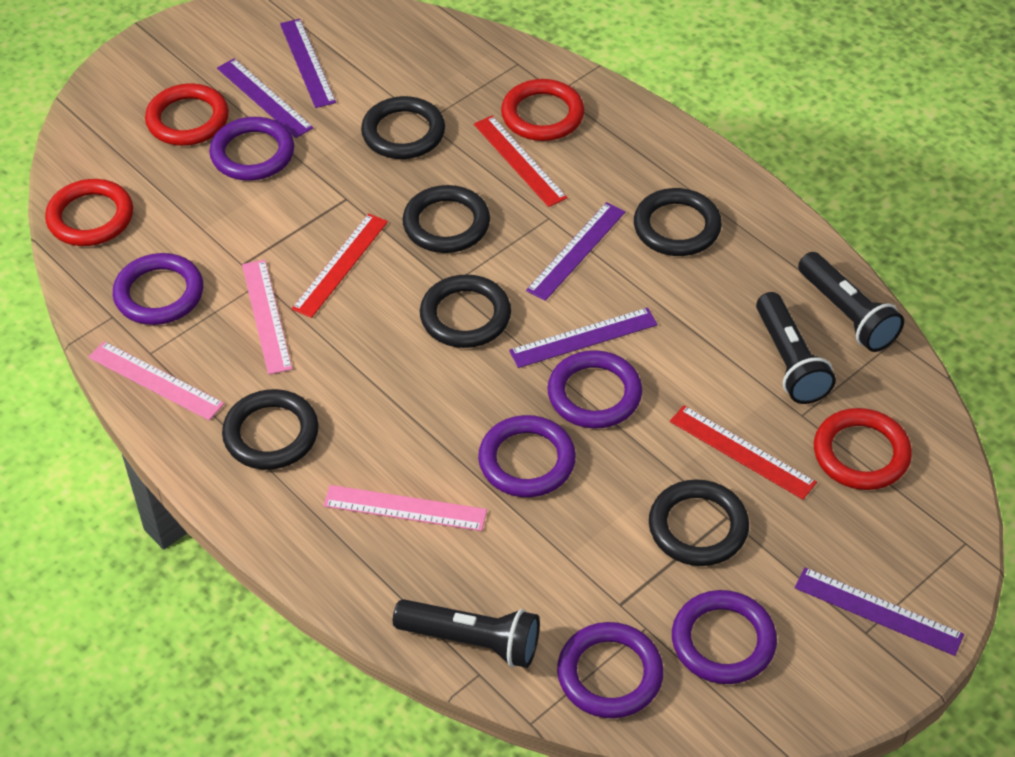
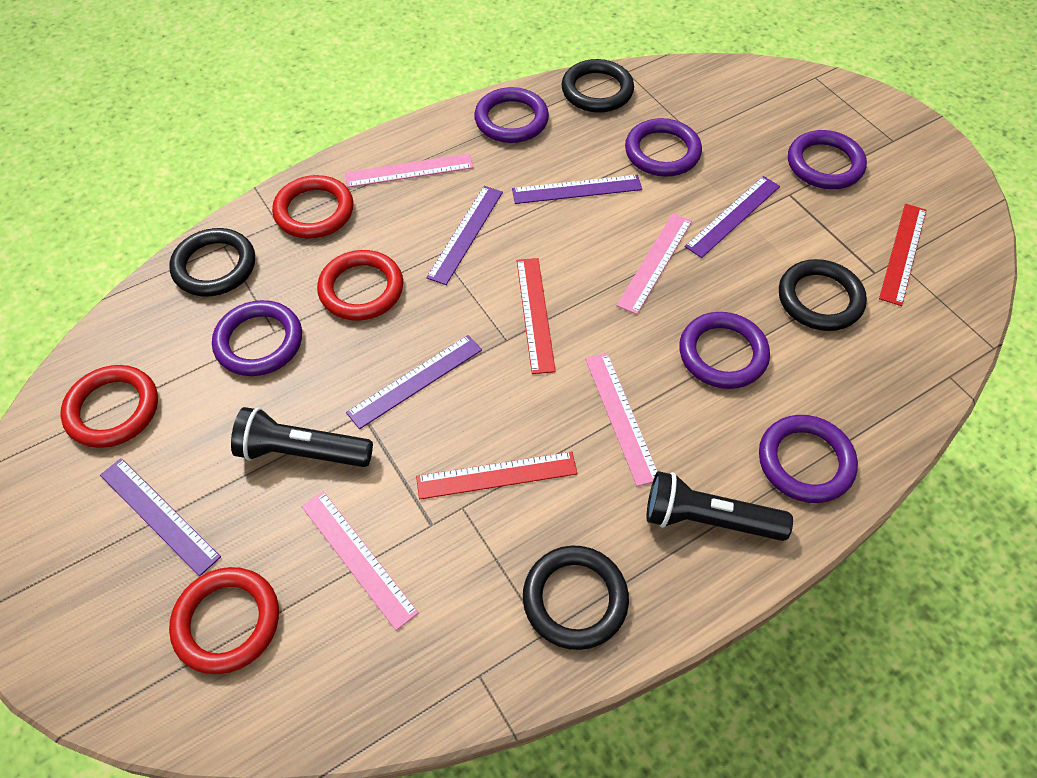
black flashlight: [393,599,540,668] [756,292,836,404] [798,252,904,352] = 3 -> [231,407,373,467] [646,471,793,541] = 2
black ring: [222,389,319,470] [361,96,445,159] [403,185,490,253] [420,274,511,348] [634,188,722,256] [649,479,749,566] = 6 -> [169,228,255,297] [523,546,629,650] [562,59,634,113] [779,259,867,331] = 4
pink ruler: [88,341,224,420] [242,260,292,375] [323,485,487,531] = 3 -> [301,491,419,631] [345,153,473,188] [585,353,658,487] [617,213,692,315] = 4

